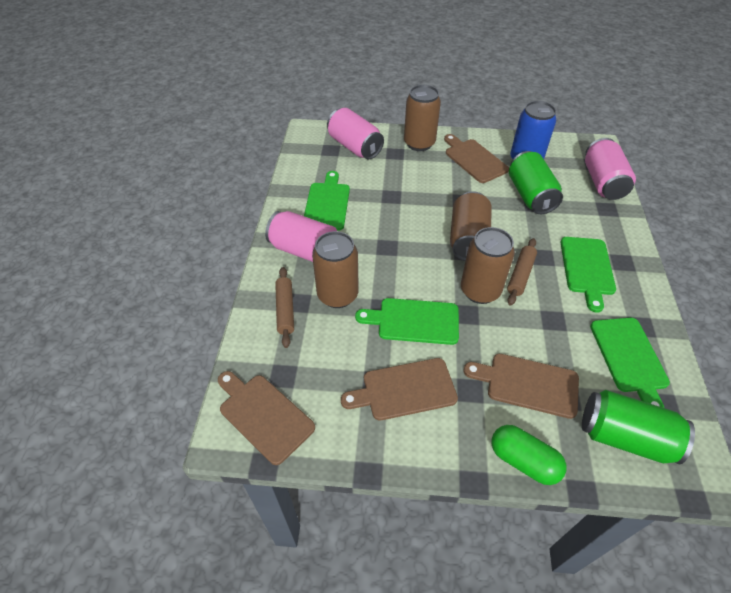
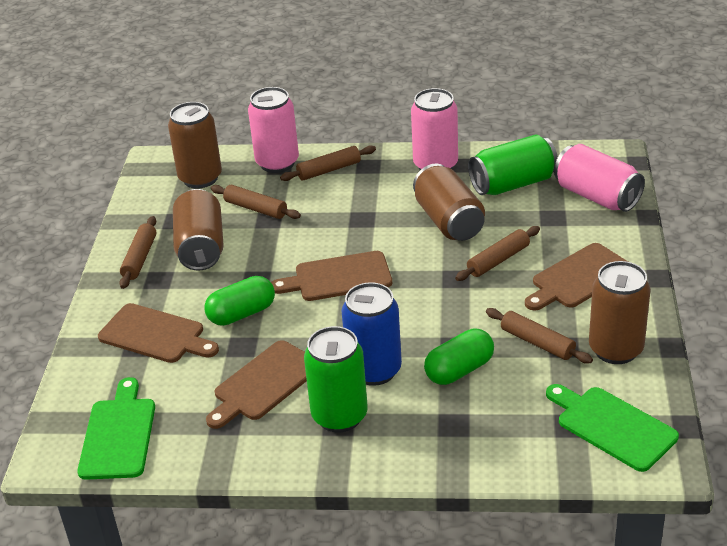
brown rolling pin: [275,267,294,348] [507,238,537,306] = 2 -> [120,216,157,289] [211,185,301,219] [280,145,376,181] [455,226,540,281] [486,308,593,363] = 5
green capsule: [492,425,566,485] = 1 -> [205,276,275,326] [424,329,494,385] = 2
green cutting board: [304,171,350,231] [355,298,459,345] [560,237,616,313] [590,318,670,408] = 4 -> [77,377,155,480] [546,384,679,472] = 2

